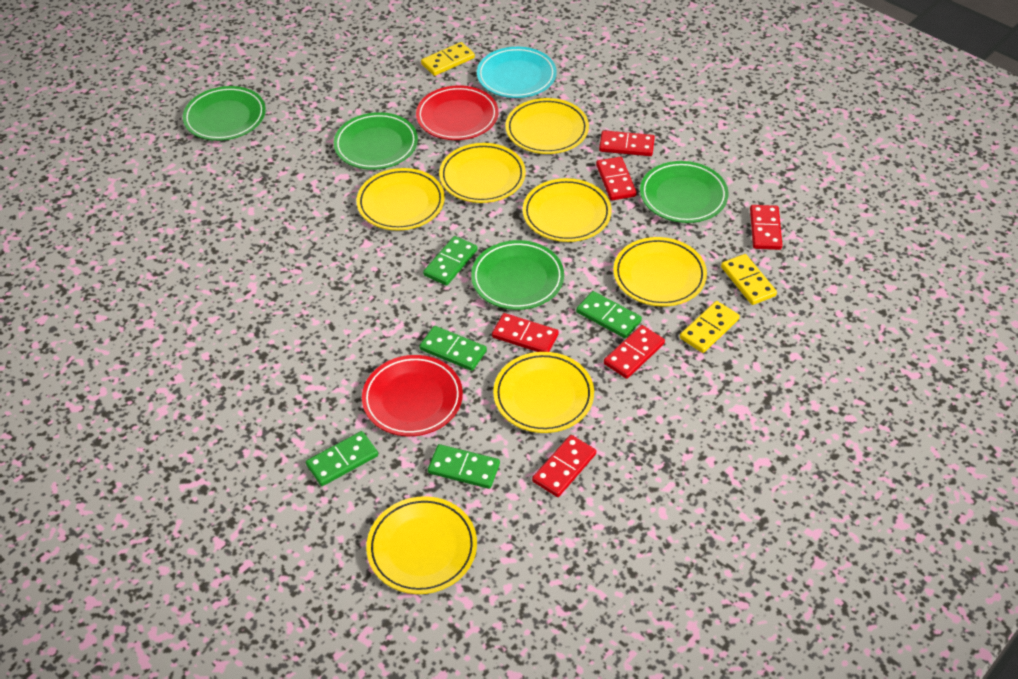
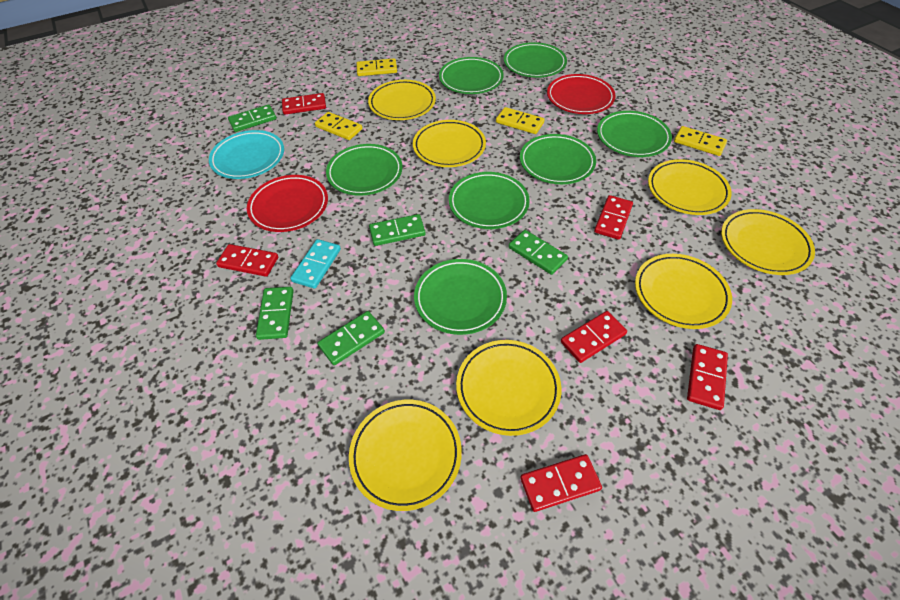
green plate: [183,86,266,141] [334,112,418,170] [471,240,564,310] [640,161,728,223] = 4 -> [326,144,402,196] [414,259,507,335] [439,57,504,94] [449,172,530,229] [504,42,567,78] [520,134,596,184] [597,111,672,157] = 7
turquoise domino: none = 0 -> [290,239,341,289] = 1
yellow domino: [421,42,475,76] [680,301,740,353] [721,254,777,305] = 3 -> [315,112,362,140] [357,58,397,76] [496,107,545,134] [674,126,727,156] = 4

